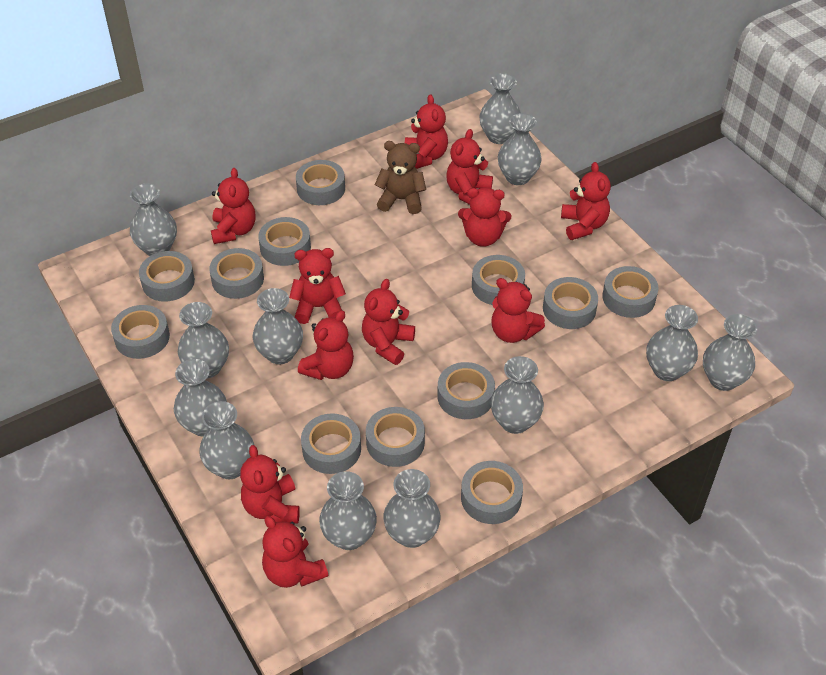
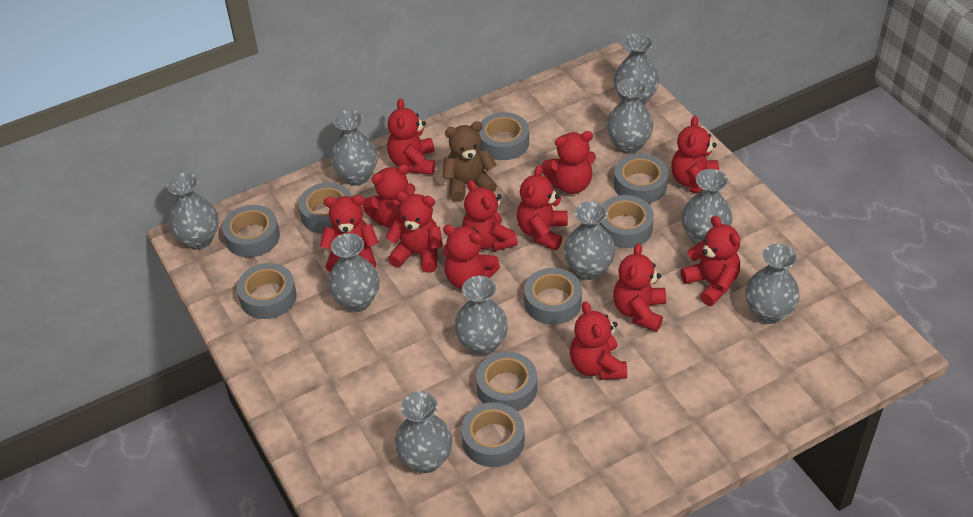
grey tape: [111,305,170,359] [139,251,195,302] [209,248,264,299] [258,217,311,266] [296,160,345,205] [301,413,361,474] [366,407,425,467] [437,362,495,419] [461,461,523,524] [472,255,525,305] [543,277,598,329] [603,266,658,318] = 12 -> [222,205,280,258] [237,263,297,319] [298,182,352,234] [461,402,525,467] [476,351,537,412] [478,112,529,160] [524,268,582,325] [599,195,654,248] [614,154,668,203] = 9
grey vase: [130,184,177,256] [174,359,227,436] [178,302,229,378] [199,401,254,479] [253,288,303,364] [319,471,377,550] [383,469,440,548] [479,73,521,144] [491,356,544,434] [498,113,542,185] [646,305,698,381] [703,314,757,391] = 12 -> [167,173,219,250] [327,233,380,312] [330,110,378,186] [395,391,453,473] [454,276,508,356] [564,201,615,280] [606,78,653,154] [614,33,659,105] [682,169,732,245] [746,244,800,324] = 10
red teddy bear: [211,168,256,244] [240,445,300,523] [262,516,328,588] [289,248,346,324] [298,310,354,380] [362,279,415,365] [405,94,448,169] [446,129,493,205] [458,187,511,247] [491,278,545,343] [561,162,611,240] = 11 -> [320,195,379,272] [362,164,415,228] [386,192,443,273] [387,98,435,175] [443,225,500,289] [462,180,518,251] [517,165,568,250] [542,131,596,194] [570,302,627,380] [613,243,666,332] [671,116,719,194] [680,216,740,306] = 12

